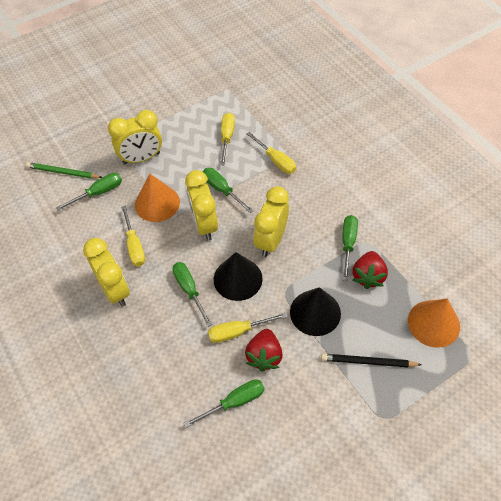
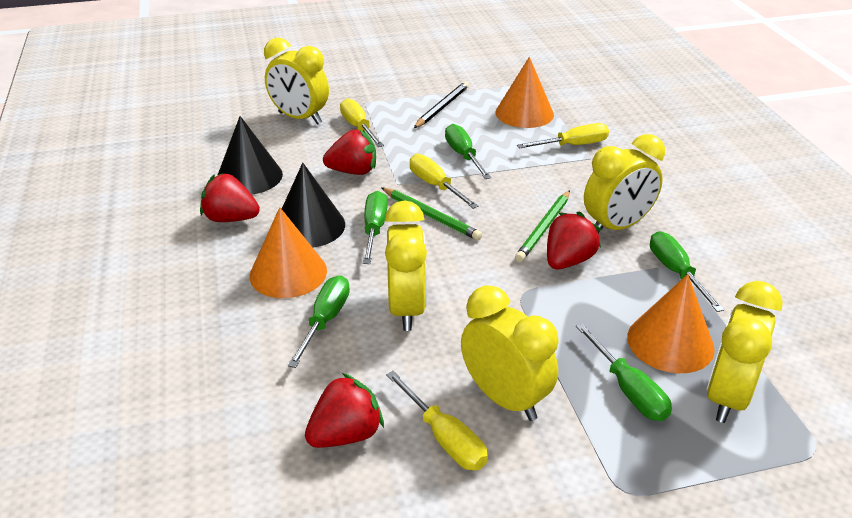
green pencil: [26,162,102,179] = 1 -> [381,187,482,240] [515,190,570,262] = 2
orange cone: [135,174,180,222] [408,299,460,348] = 2 -> [250,207,327,298] [496,57,554,128] [627,274,715,373] = 3
red strawberry: [245,329,283,372] [352,251,388,289] = 2 -> [200,173,260,222] [305,373,384,448] [323,129,376,175] [547,212,601,269] = 4
yellow clock: [83,238,130,307] [108,110,162,164] [185,170,218,241] [253,186,289,257] = 4 -> [264,38,329,125] [385,200,427,331] [461,285,559,421] [584,134,665,233] [707,281,783,423] = 5

